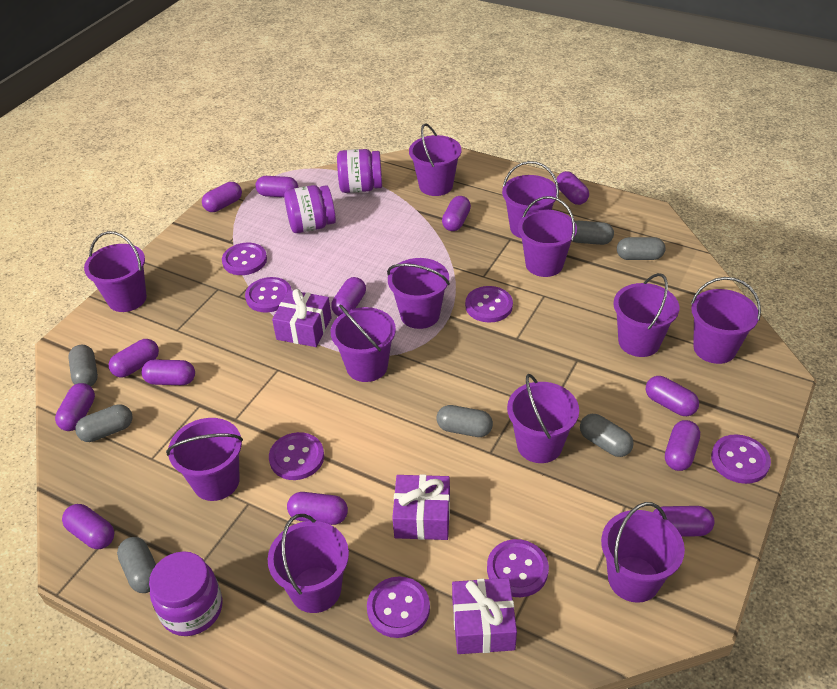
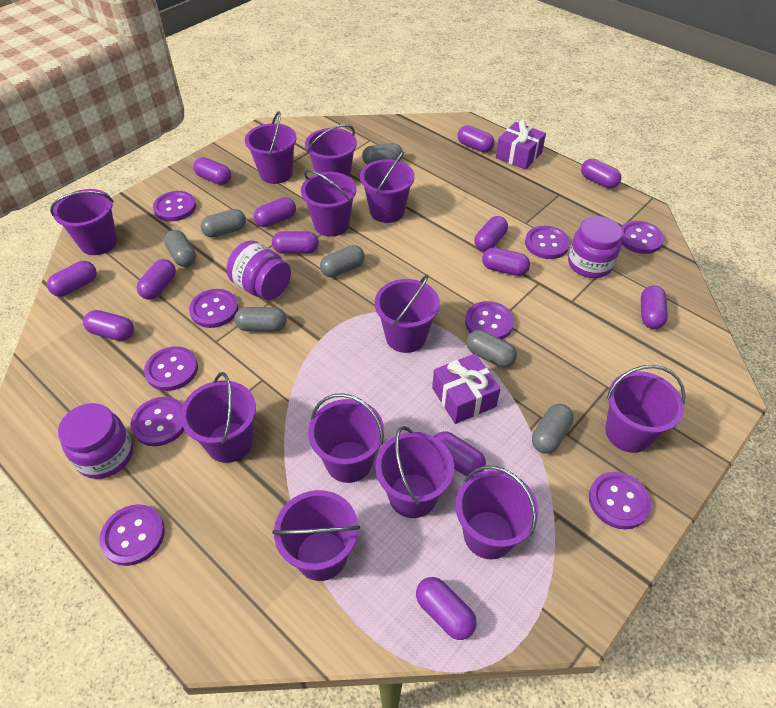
purple button: [222,243,267,275] [245,277,291,312] [269,432,324,480] [367,577,430,638] [465,286,513,323] [487,539,549,597] [711,434,771,484] = 7 -> [99,504,165,566] [131,397,184,446] [144,346,198,391] [153,191,196,221] [189,289,238,328] [465,301,514,339] [525,226,570,259] [589,472,651,529] [621,221,664,254] = 9
purple gift: [272,289,332,347] [392,475,450,540] [452,578,517,654] = 3 -> [432,354,501,424] [496,120,546,170] = 2

